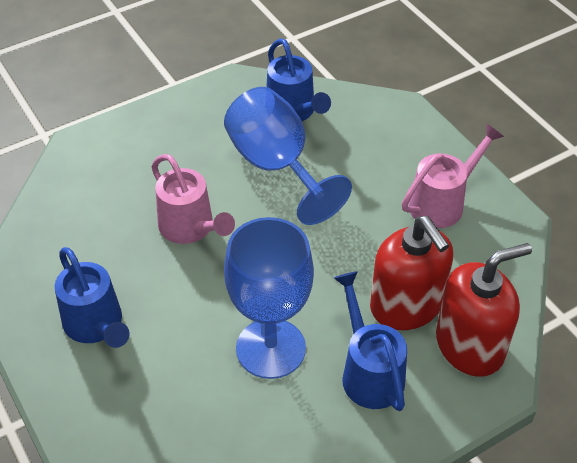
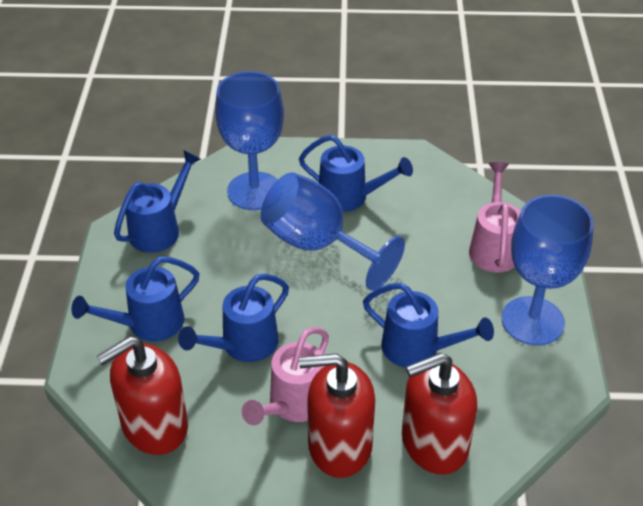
blue goblet: [224,87,352,225] [224,217,314,379] = 2 -> [215,71,284,210] [261,172,405,291] [502,195,594,346] = 3
blue watering can: [55,247,129,348] [266,38,331,121] [334,271,407,411] = 3 -> [71,257,200,341] [114,151,201,253] [178,274,289,362] [299,135,413,212] [363,283,494,367] = 5
red soap dispenser: [370,216,453,330] [436,243,532,377] = 2 -> [97,336,188,455] [299,353,375,478] [402,353,477,475] = 3

